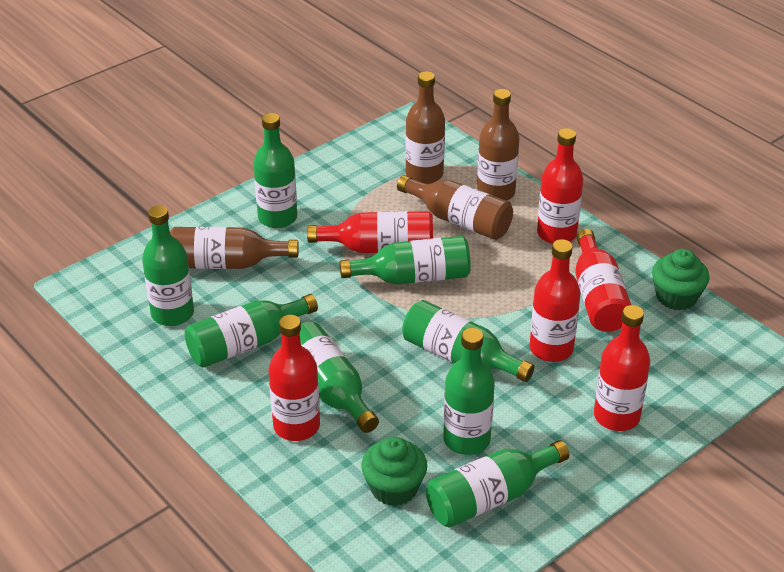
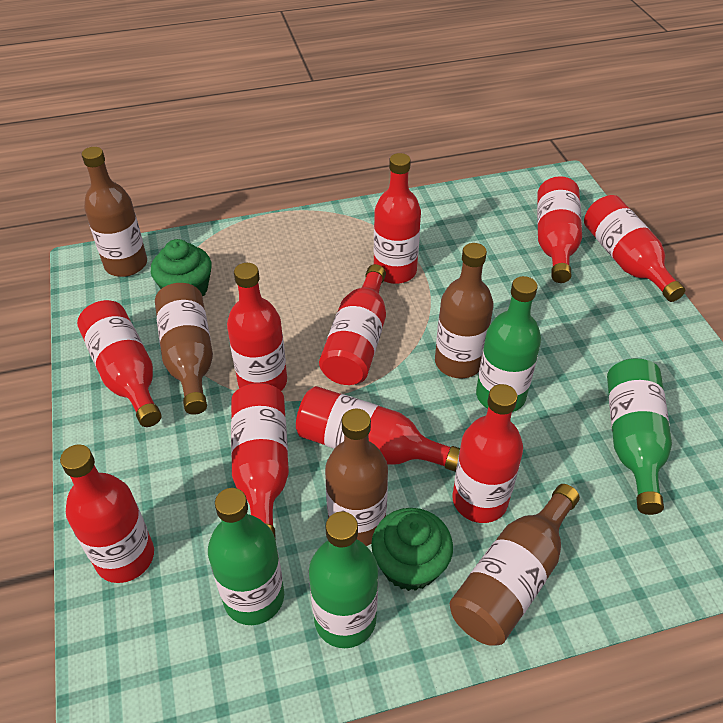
brown bottle: [170,227,299,269] [397,175,513,240] [405,71,445,184] [477,89,519,201] = 4 -> [82,147,147,277] [155,283,213,415] [325,409,388,546] [435,243,494,378] [450,484,580,646] = 5
green bottle: [142,205,194,326] [185,294,318,368] [253,113,297,228] [300,322,379,433] [340,236,471,285] [402,300,534,382] [426,440,569,528] [443,328,495,455] = 8 -> [208,488,284,625] [309,512,378,648] [476,276,541,412] [607,358,672,515] = 4
red bottle: [269,315,320,441] [307,211,433,253] [530,239,581,362] [537,128,583,244] [575,229,631,332] [594,305,650,431] = 6 -> [60,445,154,583] [77,300,162,427] [227,263,287,391] [231,383,289,540] [296,386,460,472] [319,264,386,385] [374,153,421,284] [452,384,523,523] [537,176,582,283] [584,195,685,302] = 10

